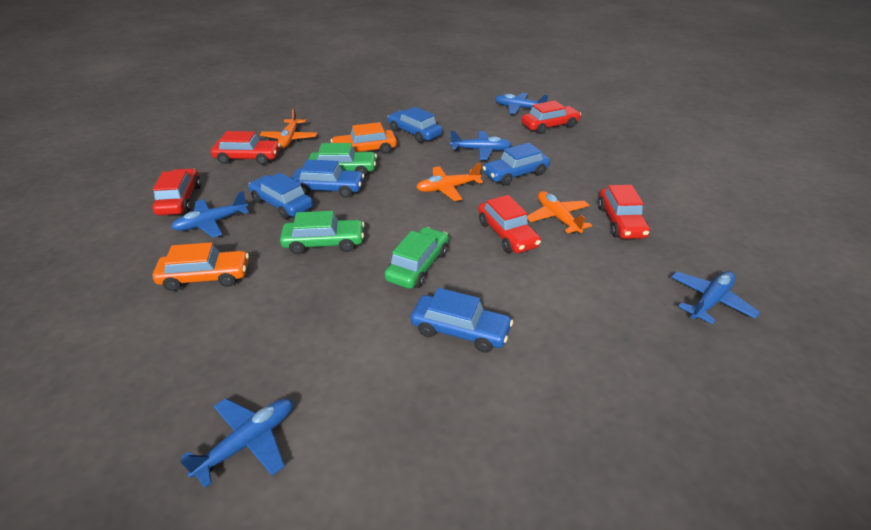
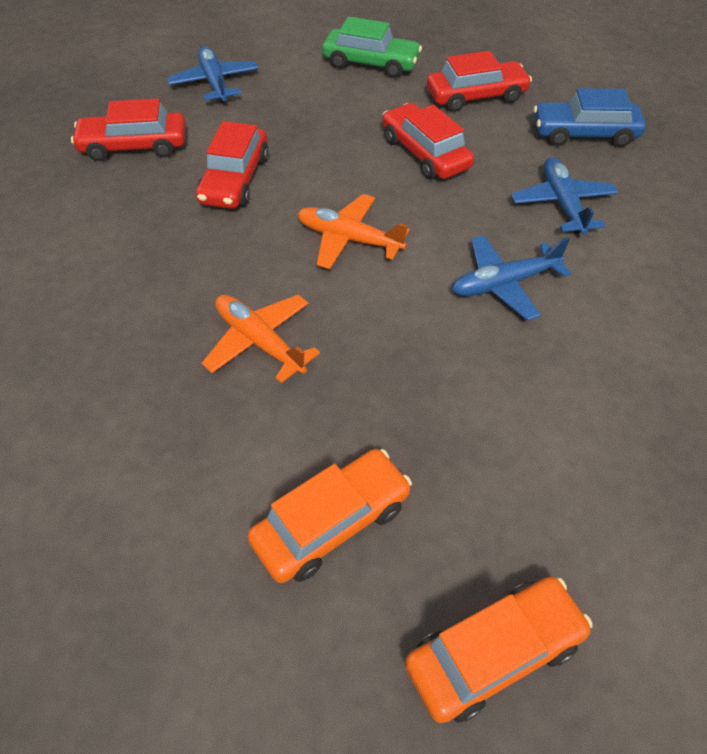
blue car: [248,173,313,219] [291,159,365,198] [388,107,442,143] [411,288,513,353] [482,143,550,186] = 5 -> [533,88,646,147] = 1
blue plane: [171,191,249,238] [180,398,293,488] [450,131,512,160] [495,93,548,114] [671,271,760,325] = 5 -> [167,46,259,103] [452,235,571,321] [511,157,619,235] = 3
green car: [280,211,365,254] [309,143,377,177] [384,227,449,289] = 3 -> [322,17,422,78] = 1
orange plane: [260,108,317,148] [416,163,483,201] [527,191,592,234] = 3 -> [202,295,320,383] [297,194,410,269] = 2
red car: [152,168,201,215] [211,131,281,165] [478,195,541,253] [522,101,581,134] [598,185,650,239] = 5 -> [71,99,186,161] [196,121,269,209] [382,103,474,179] [427,51,532,112] = 4

